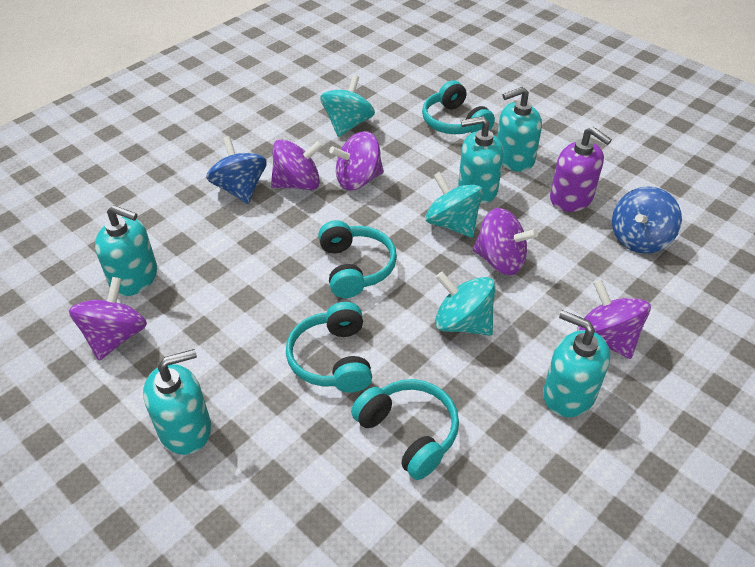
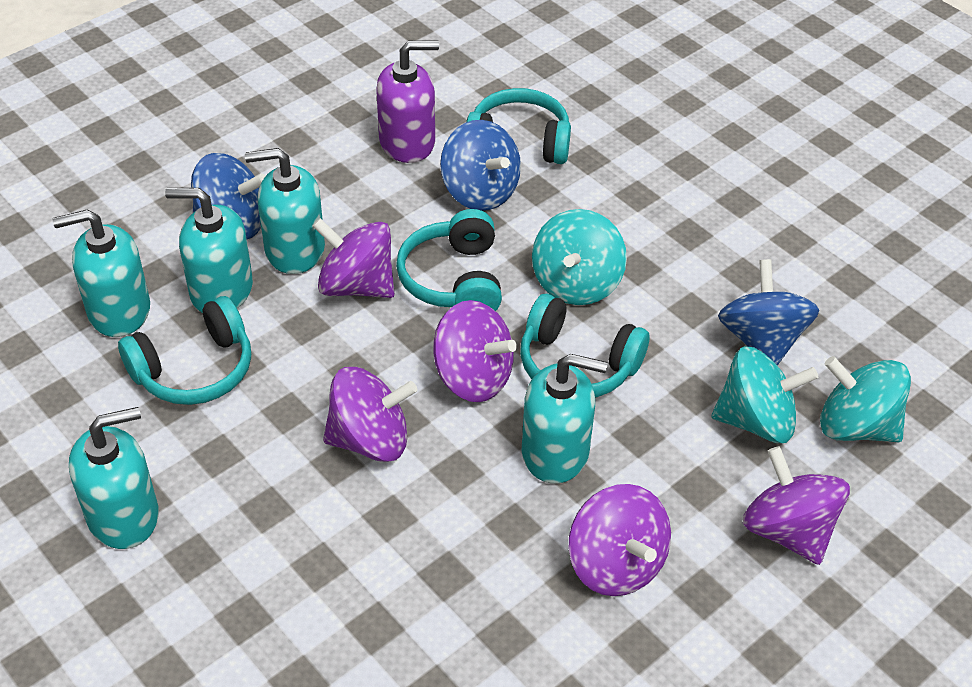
blue spinning top: [206,136,267,204] [612,186,682,254] = 2 -> [191,153,266,239] [440,120,521,211] [718,259,819,366] = 3

